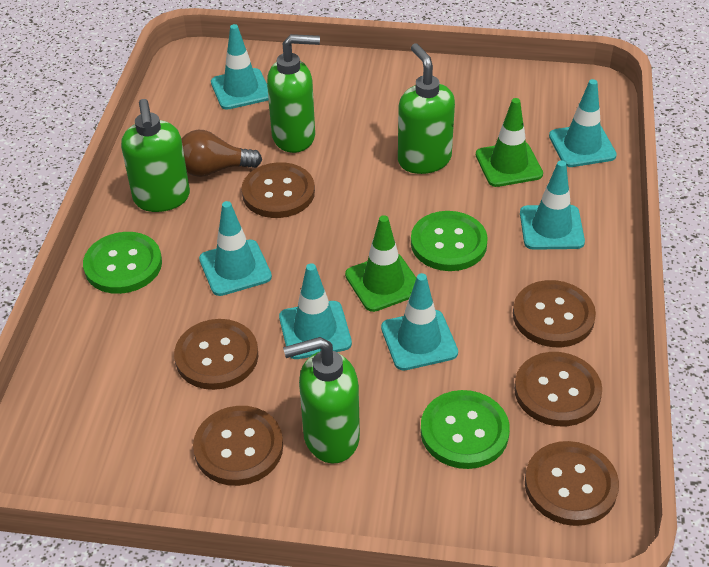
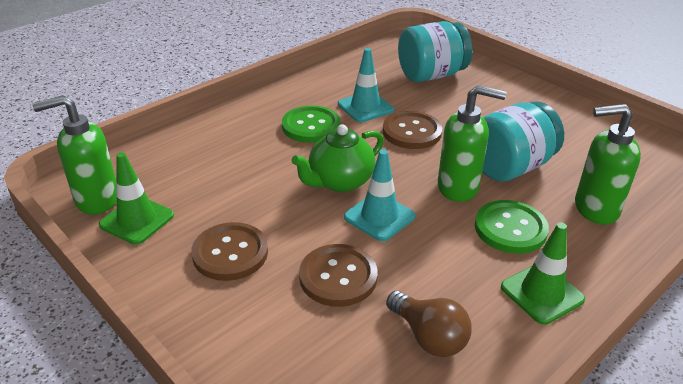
brown button: [174,319,258,390] [193,406,283,486] [242,162,315,218] [513,280,596,347] [514,352,602,426] [525,441,619,526] = 6 -> [191,222,268,281] [299,244,378,307] [383,111,442,149] = 3
green button: [83,232,162,294] [411,211,488,271] [420,390,510,469] = 3 -> [282,106,340,143] [475,200,549,254] = 2
green soap dispenser: [121,99,190,212] [267,34,320,153] [283,337,360,464] [398,43,455,174] = 4 -> [32,95,117,215] [438,85,507,202] [575,104,641,225] = 3
green teapot: none = 0 -> [291,125,384,192] = 1
turquoise jar: none = 0 -> [398,21,472,82] [482,101,564,182] = 2
turquoise traffic cone: [199,201,272,296] [211,24,269,110] [279,263,352,359] [381,273,458,370] [520,160,585,250] [549,79,617,167] = 6 -> [338,48,394,122] [344,149,415,241] = 2

